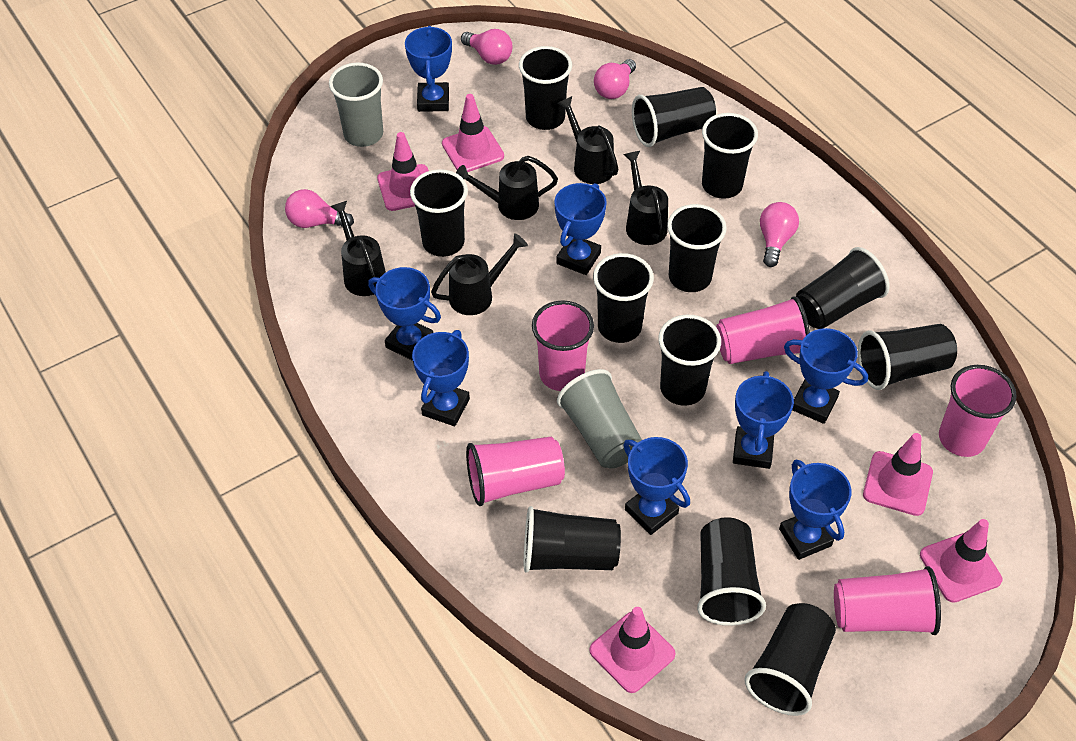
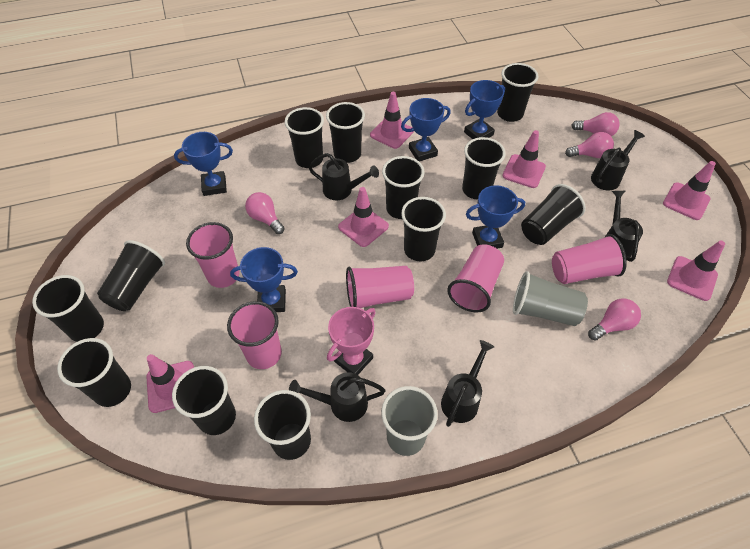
blue trophy: [368,267,441,361] [405,26,452,112] [412,330,470,426] [554,183,607,275] [623,437,690,535] [733,371,794,469] [779,460,851,560] [784,328,868,424] = 8 -> [174,132,233,196] [230,247,298,312] [401,98,451,162] [464,80,505,139] [466,185,525,249] = 5
pink traffic cone: [377,132,429,211] [442,94,504,172] [589,607,676,693] [863,433,933,516] [920,519,1002,603] = 5 -> [146,354,194,413] [338,187,389,247] [370,92,414,149] [502,130,546,188] [663,161,716,220] [667,240,725,301] = 6
pink trophy: none = 0 -> [327,307,376,375] = 1

